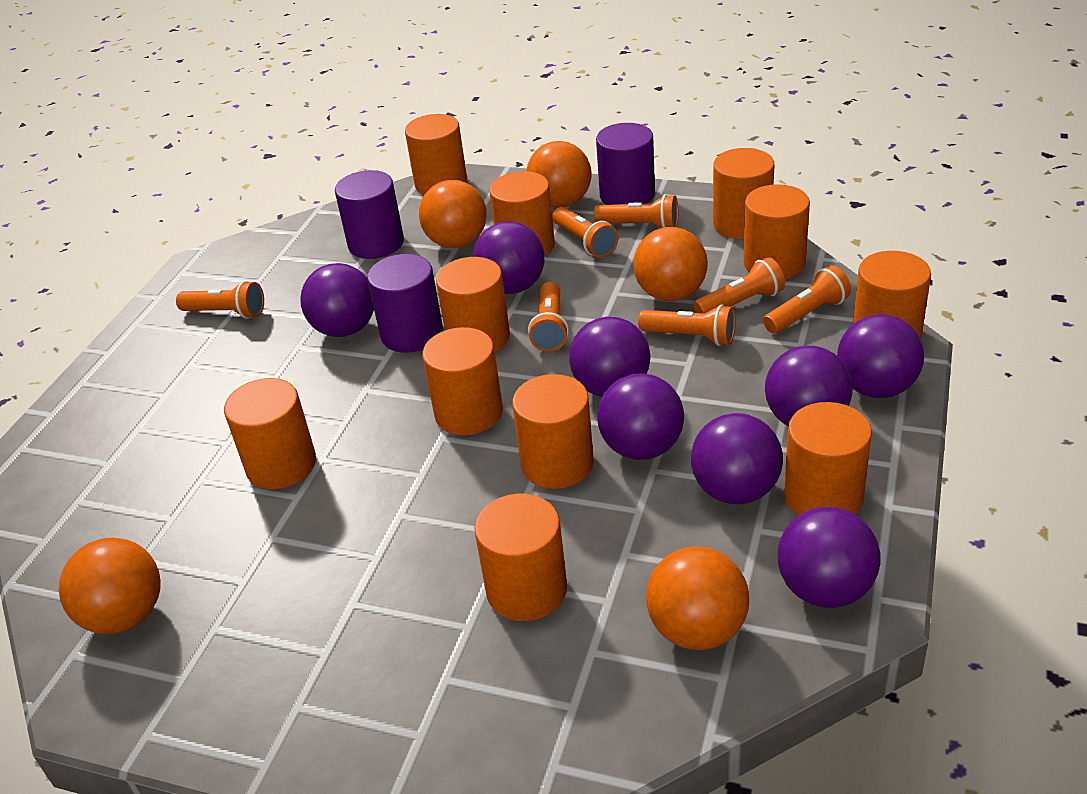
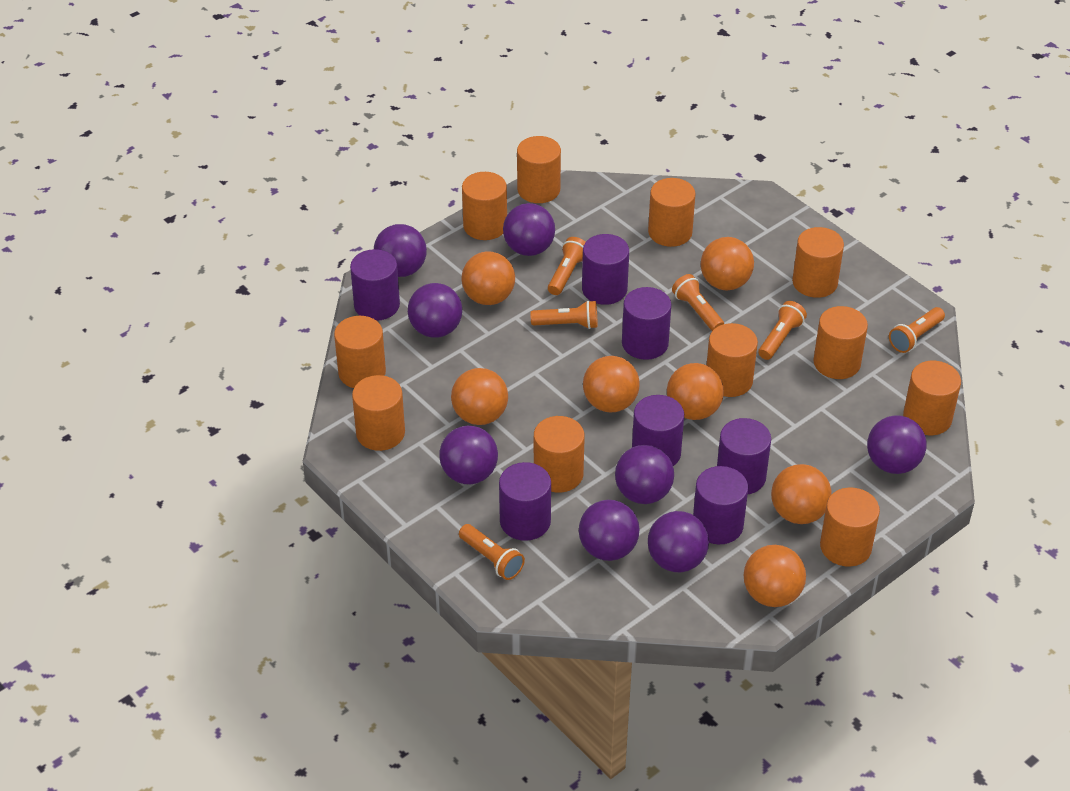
orange ball: [59,538,161,634] [419,180,487,248] [526,141,592,207] [633,227,708,301] [646,546,749,650] = 5 -> [451,368,508,425] [462,251,515,305] [583,356,640,412] [667,363,724,420] [701,237,754,290] [743,545,806,607] [771,464,832,524] = 7
orange flashlight: [176,281,264,319] [528,282,569,352] [552,207,618,258] [594,194,678,228] [638,305,735,346] [694,257,785,313] [763,265,851,333] = 7 -> [459,524,525,580] [530,300,597,329] [548,237,586,295] [672,274,724,331] [758,301,807,360] [889,307,945,353] = 6
purple cylinder: [335,170,404,259] [367,254,443,353] [596,123,655,205] = 3 -> [350,249,400,321] [499,462,551,541] [582,234,629,305] [622,287,671,360] [632,395,684,466] [693,466,748,544] [717,418,771,494] = 7

